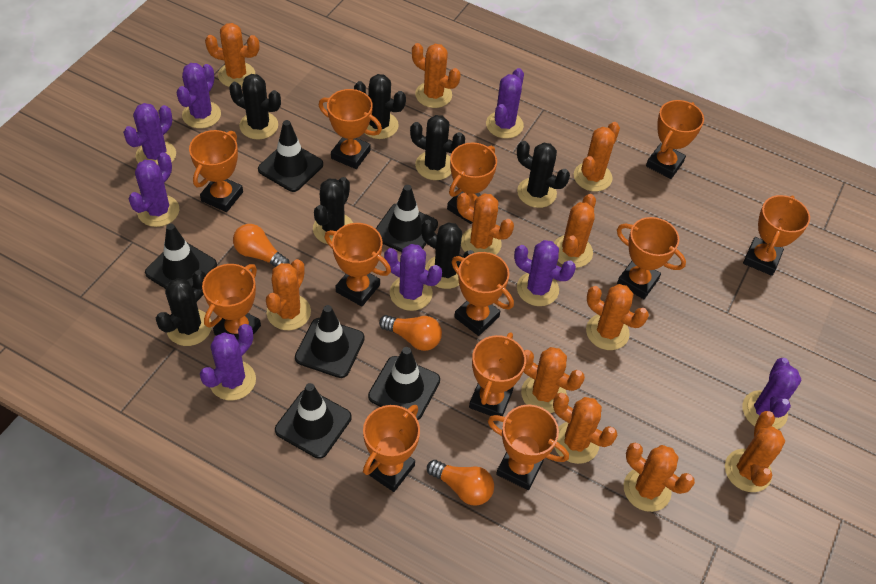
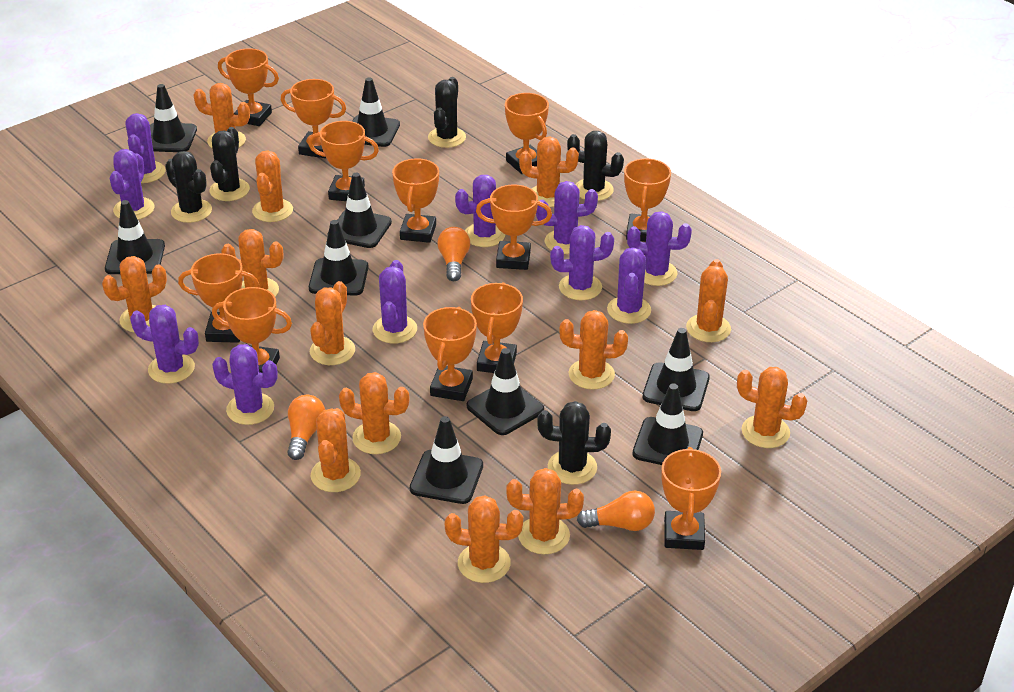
black cactus: [156,270,212,346] [229,74,281,140] [313,177,353,244] [354,74,406,139] [410,115,465,180] [421,220,475,289] [517,141,570,208] = 7 -> [165,151,212,223] [209,127,250,201] [428,77,466,148] [537,401,611,485] [567,131,624,201] = 5
black traffic cone: [145,224,217,289] [258,120,323,192] [275,383,352,459] [295,305,365,378] [368,347,440,420] [376,185,438,252] = 6 -> [105,200,165,274] [150,84,197,152] [309,220,369,296] [327,173,392,248] [352,77,400,147] [410,416,483,504] [467,348,544,435] [632,383,703,465] [643,328,710,411] = 9
orange cactus: [205,23,259,87] [266,259,311,330] [412,43,461,108] [457,193,514,255] [521,347,585,413] [553,393,617,464] [554,194,596,268] [574,122,620,191] [586,284,649,350] [624,442,695,512] [725,411,785,492] = 11 -> [102,256,167,333] [194,83,250,149] [221,229,283,297] [252,150,293,222] [310,281,355,365] [311,408,361,492] [339,372,410,454] [445,495,523,583] [507,468,584,554] [519,137,579,207] [560,310,628,390] [686,259,731,342] [737,367,807,448] = 13
purple cactus: [123,103,176,166] [128,152,179,227] [177,63,221,129] [200,324,256,400] [384,244,442,311] [486,68,524,139] [514,240,576,306] [742,358,801,429] = 8 -> [110,149,154,220] [125,113,166,183] [130,305,199,384] [212,344,278,425] [373,260,417,344] [455,175,505,247] [536,181,598,254] [550,225,614,300] [607,247,651,324] [627,211,692,286] = 10

